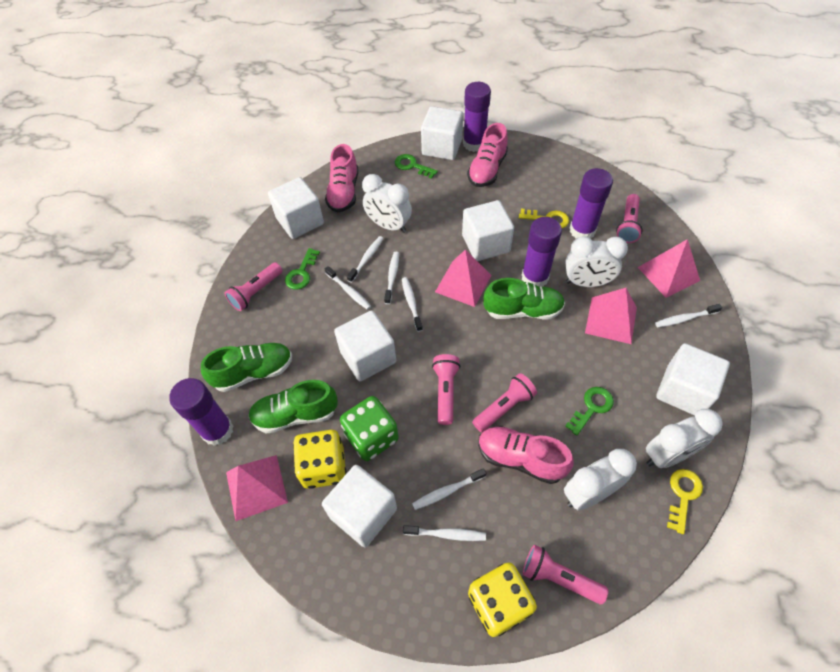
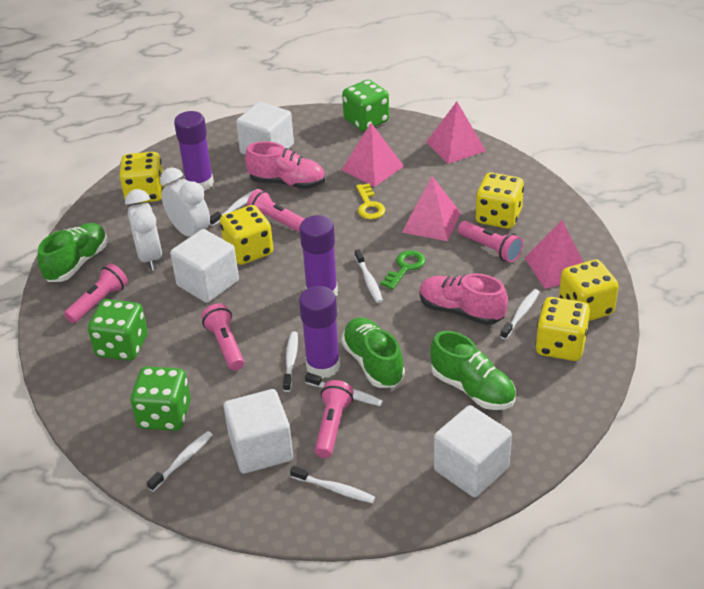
green dice: [340,396,399,461] = 1 -> [88,299,148,361] [130,366,191,431] [342,80,389,131] = 3
green key: [285,248,320,290] [395,154,438,179] [565,387,614,436] = 3 -> [380,250,425,290] = 1
pink shoe: [325,144,358,213] [467,123,508,187] [478,426,574,484] = 3 -> [245,141,325,189] [419,273,508,325] = 2
purple glue stick: [169,378,233,446] [463,82,491,152] [522,217,562,287] [570,168,613,239] = 4 -> [174,111,214,191] [299,286,340,379] [300,215,338,296] = 3
white clock: [362,174,412,233] [564,449,637,511] [565,236,628,287] [646,409,723,468] = 4 -> [125,189,162,271] [160,167,210,236] = 2
white cube: [268,177,324,239] [322,465,397,547] [334,311,396,381] [421,106,463,160] [462,200,514,261] [656,343,730,416] = 6 -> [170,229,239,303] [223,389,293,474] [236,102,294,155] [434,405,512,497] = 4
yellow dice: [293,430,347,489] [468,562,537,637] = 2 -> [119,152,164,203] [220,205,273,265] [475,172,524,229] [535,297,590,361] [559,260,619,321] = 5
yellow key: [519,209,569,228] [667,469,703,534] = 2 -> [356,183,385,219] = 1

